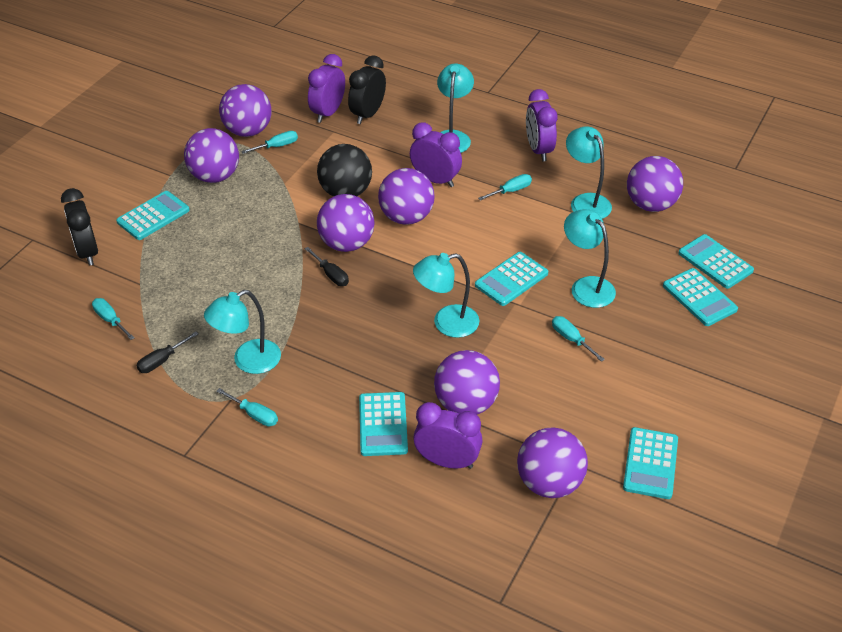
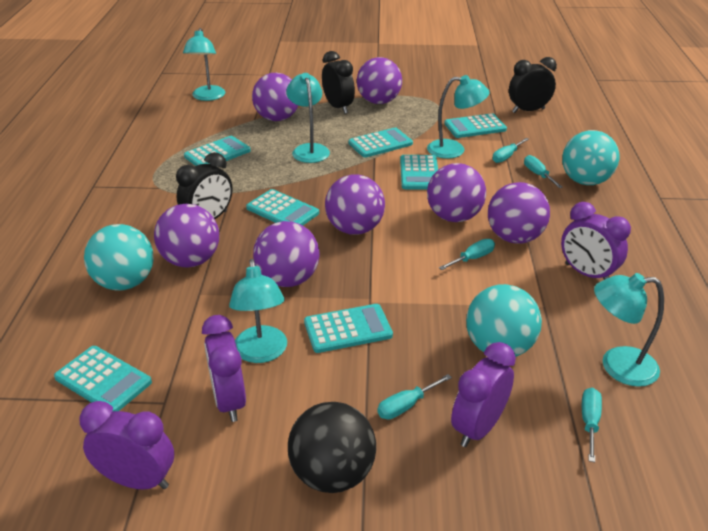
black clock: [61,188,98,266] [348,55,386,124] = 2 -> [176,152,233,219] [322,51,355,114] [509,57,557,113] = 3
black screwdriver: [136,332,198,373] [305,247,349,286] = 2 -> none = 0
turquoise ball: none = 0 -> [84,224,154,290] [466,284,542,357] [562,130,619,185] = 3
turquoise calculator: [116,191,190,240] [359,392,408,456] [475,252,548,306] [623,427,678,499] [663,268,738,326] [678,234,754,289] = 6 -> [54,346,152,412] [184,136,251,166] [246,189,319,226] [304,304,393,353] [348,127,413,158] [400,155,438,190] [444,113,507,138] = 7

